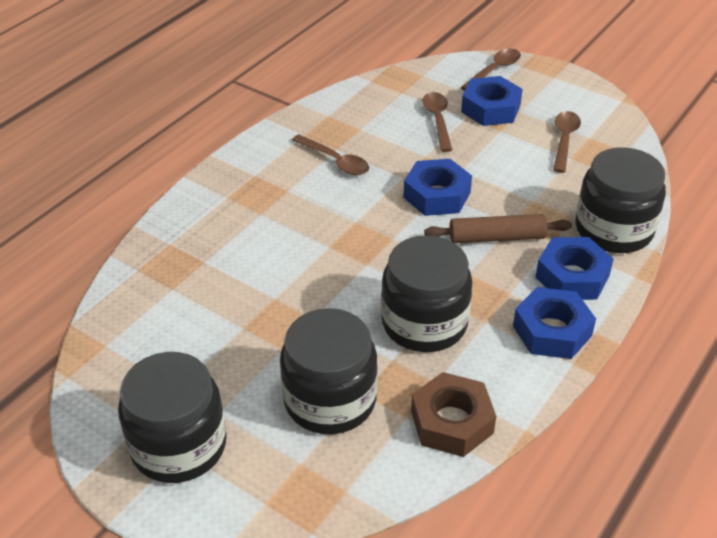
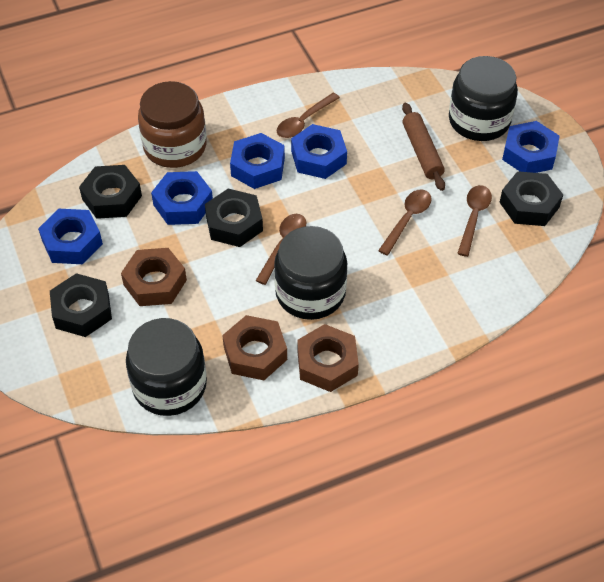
black jar: [118,352,227,483] [280,308,378,434] [381,235,473,352] [575,147,666,253] = 4 -> [126,318,207,416] [274,226,347,320] [449,56,518,141] = 3
black nut: none = 0 -> [50,273,112,337] [79,165,142,219] [205,189,263,247] [500,171,563,226] = 4
blue nut: [403,159,472,216] [461,76,523,126] [513,287,596,359] [536,237,614,300] = 4 -> [38,209,103,264] [151,171,213,225] [230,133,285,189] [291,124,347,179] [502,121,560,173] = 5
brown jar: none = 0 -> [138,81,207,168] = 1
brown nut: [411,372,496,457] = 1 -> [121,248,187,306] [222,315,287,380] [297,324,359,392] = 3

